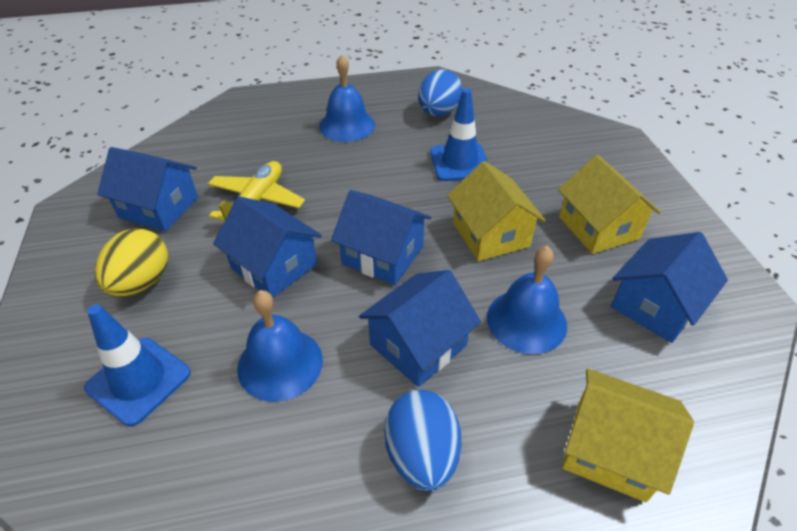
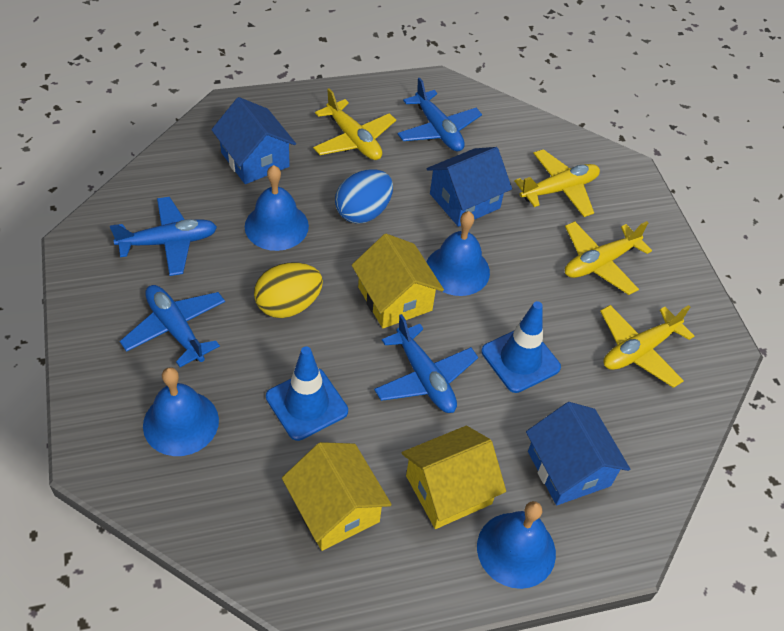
blue bell: [237,290,323,402] [319,55,375,142] [487,246,567,354] = 3 -> [143,367,219,456] [245,165,309,251] [427,211,490,296] [477,501,556,589] = 4
blue egg: [384,390,461,491] [418,69,463,116] = 2 -> [335,169,393,224] = 1
blue house: [97,147,198,231] [213,196,322,298] [331,190,431,285] [359,270,481,387] [611,232,728,343] = 5 -> [211,97,296,184] [426,147,512,227] [526,402,630,505] = 3
blue plane: none = 0 -> [110,197,217,276] [120,285,225,367] [374,314,478,413] [398,78,482,152] = 4
yellow plane: [208,161,305,221] = 1 -> [313,88,396,160] [514,149,600,217] [565,221,652,295] [600,305,694,388] = 4

